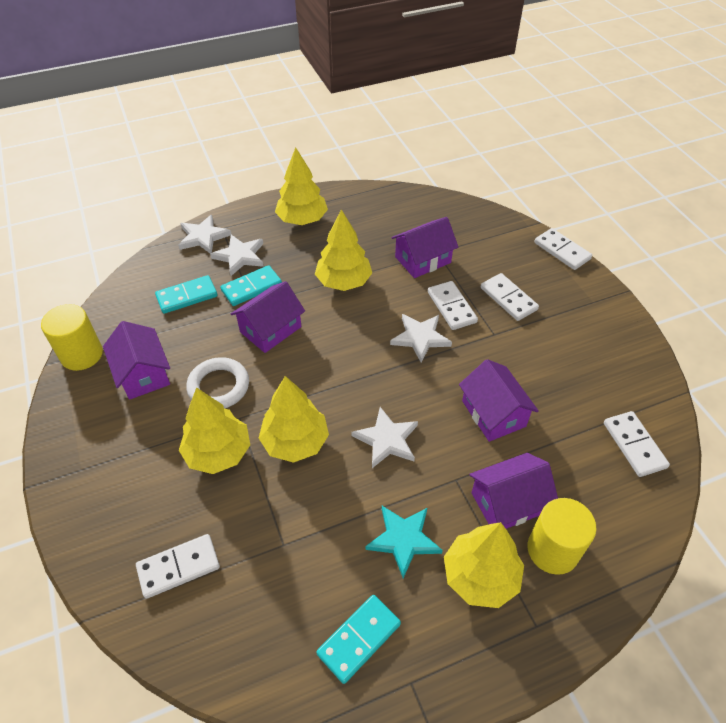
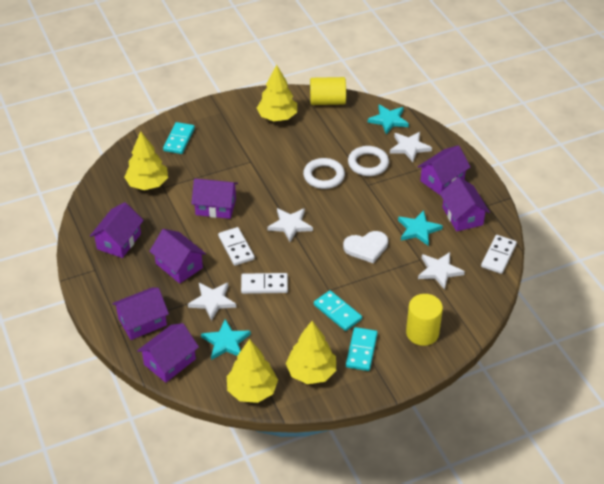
purple house: [103,321,170,400] [231,281,305,353] [391,217,458,278] [459,359,539,442] [469,453,558,529] = 5 -> [90,202,144,258] [112,287,169,340] [137,323,199,383] [149,229,206,284] [191,178,238,219] [418,145,470,196] [440,177,490,232] = 7
turquoise star: [365,506,443,578] = 1 -> [201,319,251,360] [368,105,409,134] [398,210,443,246] = 3
white domino: [136,534,220,599] [428,281,478,330] [481,273,539,321] [534,228,592,270] [604,411,670,477] = 5 -> [218,227,255,266] [241,273,288,294] [481,235,517,274] = 3
white heart: none = 0 -> [343,231,388,263] = 1
white ring: [186,357,249,408] = 1 -> [303,158,345,189] [348,146,389,176] = 2
yellow tree: [179,387,250,474] [259,376,329,463] [275,147,328,225] [315,209,372,291] [444,522,524,608] = 5 -> [124,131,168,190] [227,339,278,403] [257,64,297,121] [286,321,336,384] = 4

